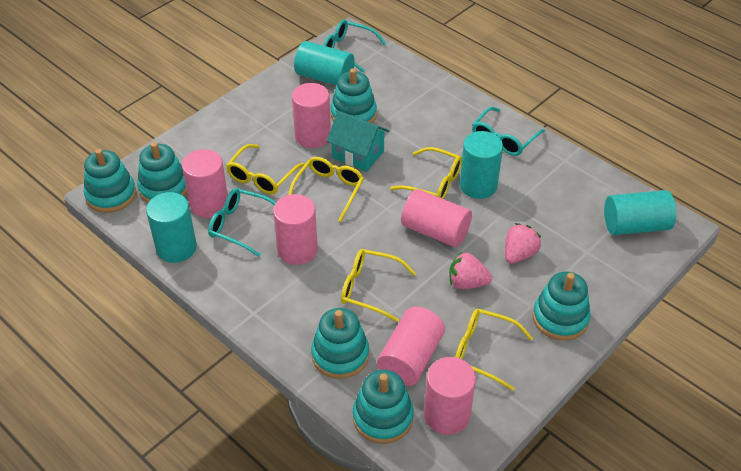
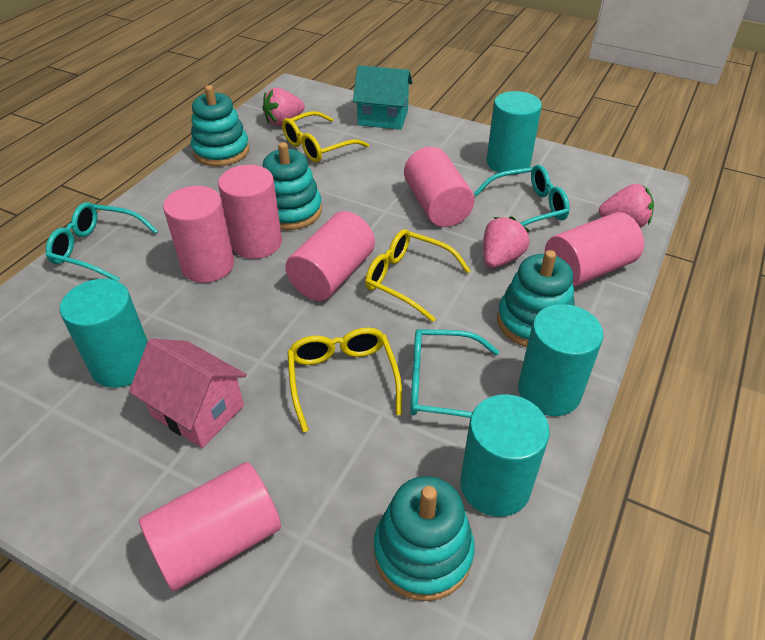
pink house: none = 0 -> [129,339,247,448] = 1
pink strawberry: [449,251,492,289] [505,223,541,264] = 2 -> [262,88,305,126] [483,216,530,268] [599,184,654,228] = 3
turquoise stacking toy: [84,149,136,213] [137,142,187,203] [311,308,369,379] [330,68,377,123] [353,370,414,444] [533,271,591,341] = 6 -> [191,85,250,166] [263,142,322,230] [374,476,475,601] [497,250,574,347] = 4
yellow glasses: [226,144,305,194] [288,157,364,222] [341,249,417,322] [390,147,462,199] [455,309,533,391] = 5 -> [282,111,369,163] [287,328,402,432] [365,229,471,322] = 3

